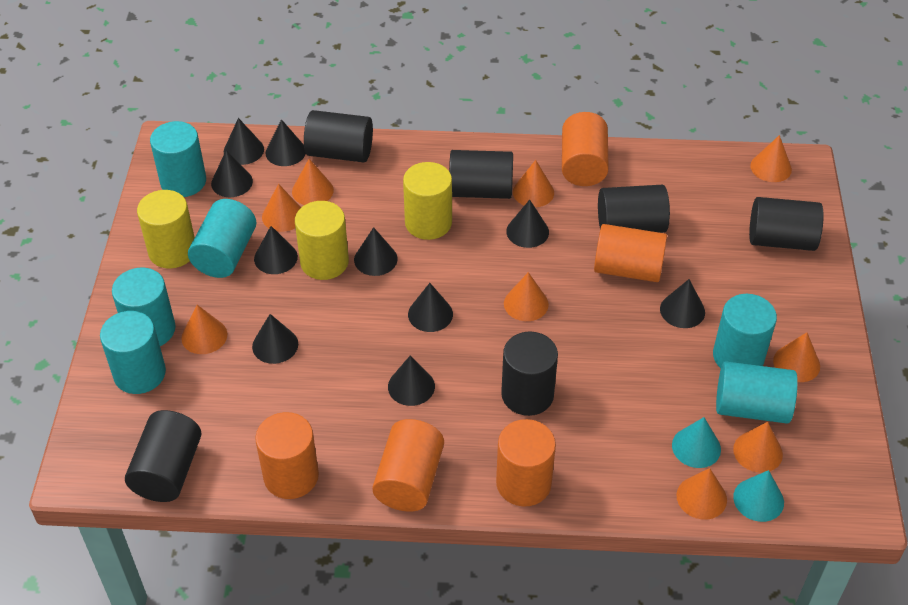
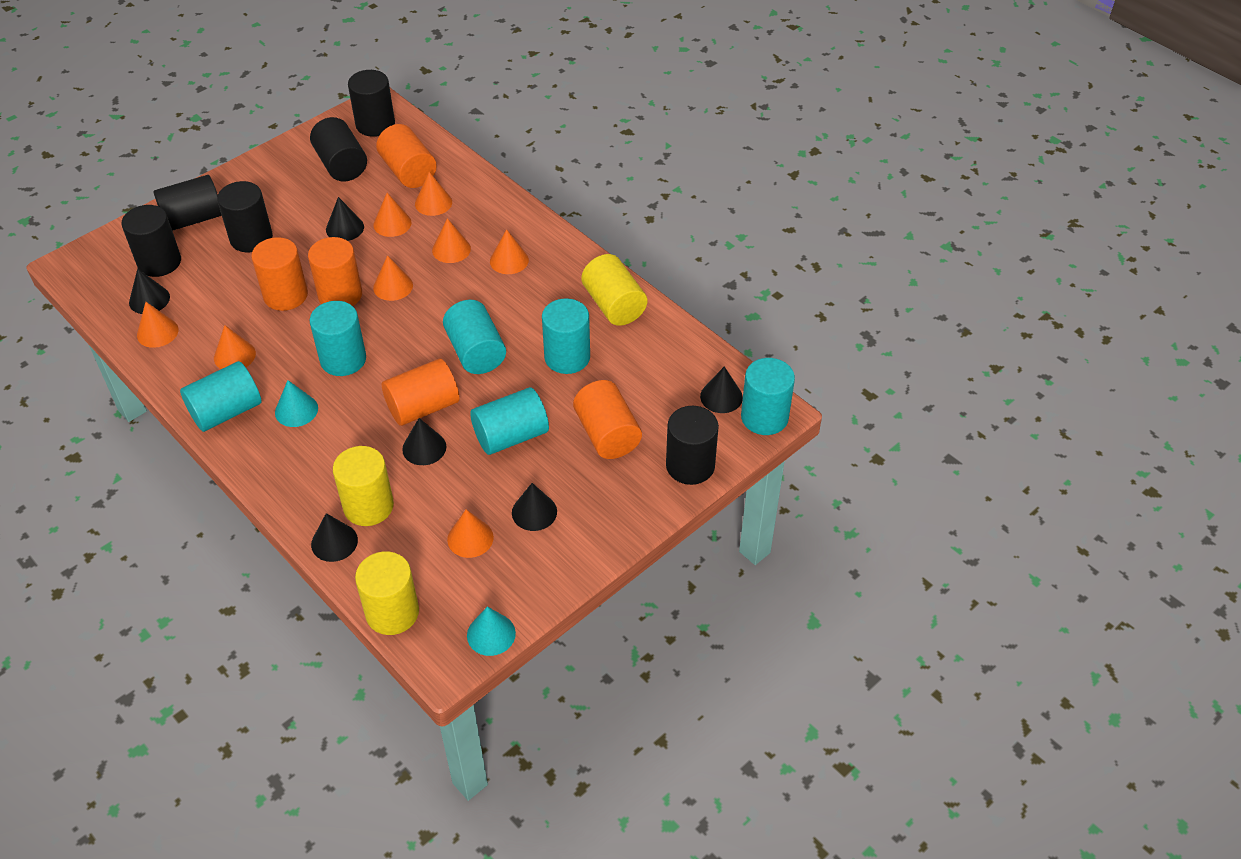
black cone: [211,150,253,197] [224,118,264,165] [252,314,298,364] [254,226,298,274] [265,119,306,166] [354,227,398,276] [388,356,435,406] [408,283,453,332] [506,200,549,248] [660,279,705,328] = 10 -> [129,269,170,314] [311,513,358,562] [326,197,364,241] [402,418,446,465] [512,483,557,531] [700,366,743,413] = 6
orange cone: [181,305,227,354] [262,184,301,232] [292,159,334,205] [504,272,549,321] [513,160,554,207] [676,468,727,520] [733,422,783,473] [750,135,792,182] [773,332,820,382] = 9 -> [137,302,179,348] [214,325,256,369] [373,193,412,237] [373,255,413,301] [415,172,452,216] [432,218,471,263] [447,509,494,558] [490,229,529,274] = 8

